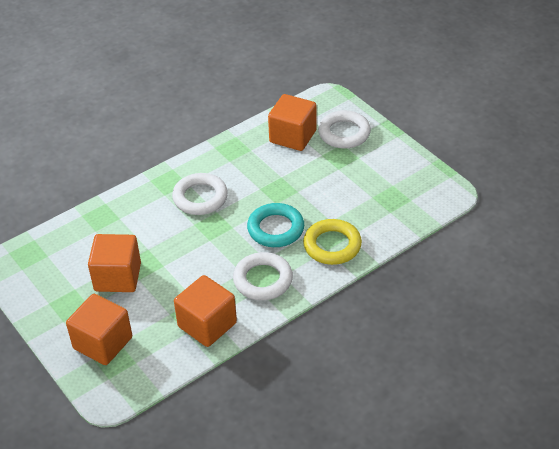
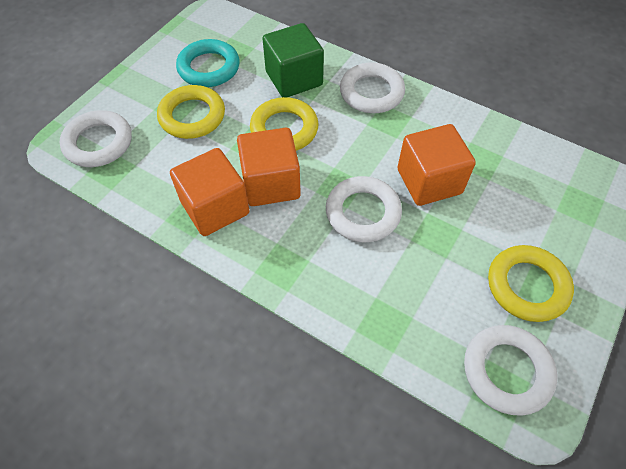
green cube: none = 0 -> [262,23,324,97] = 1
orange cube: [66,294,132,365] [88,234,141,292] [174,275,237,347] [268,94,317,151] = 4 -> [170,148,250,236] [237,128,301,206] [398,124,476,206] = 3
white ring: [172,173,228,215] [233,252,293,300] [318,110,371,148] = 3 -> [60,110,132,167] [326,176,402,242] [340,62,405,113] [464,325,557,416] = 4
yellow ring: [303,219,362,265] = 1 -> [157,85,225,139] [250,97,319,151] [488,245,574,322] = 3

